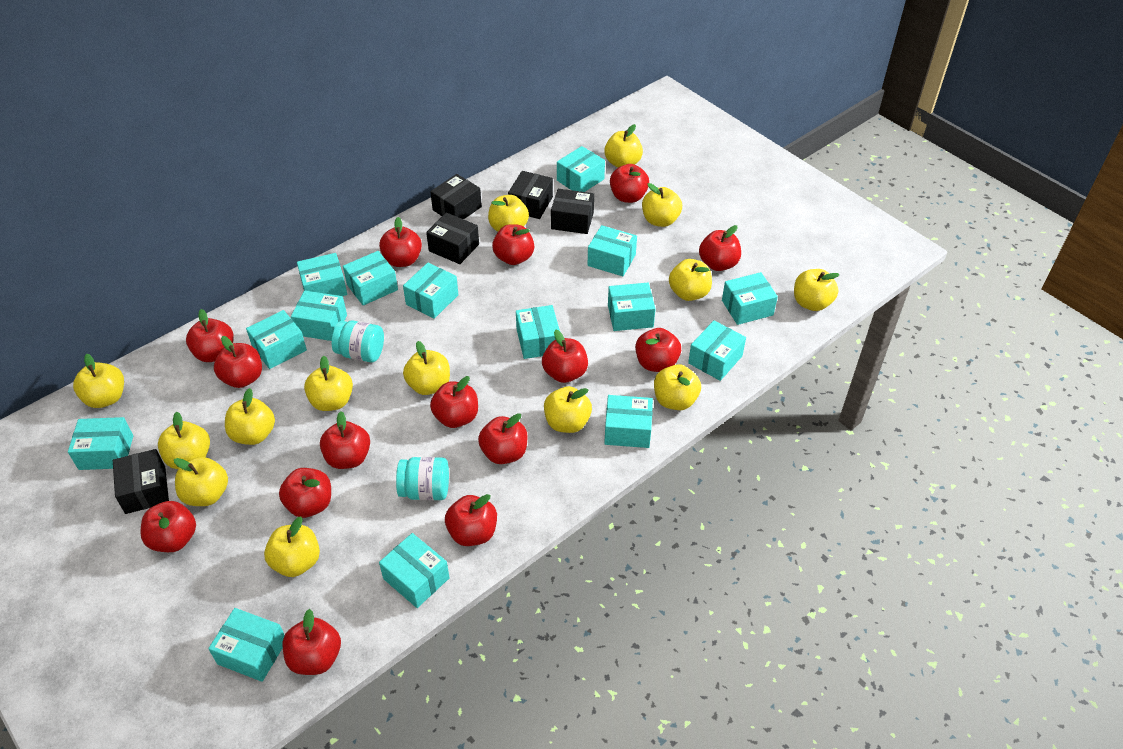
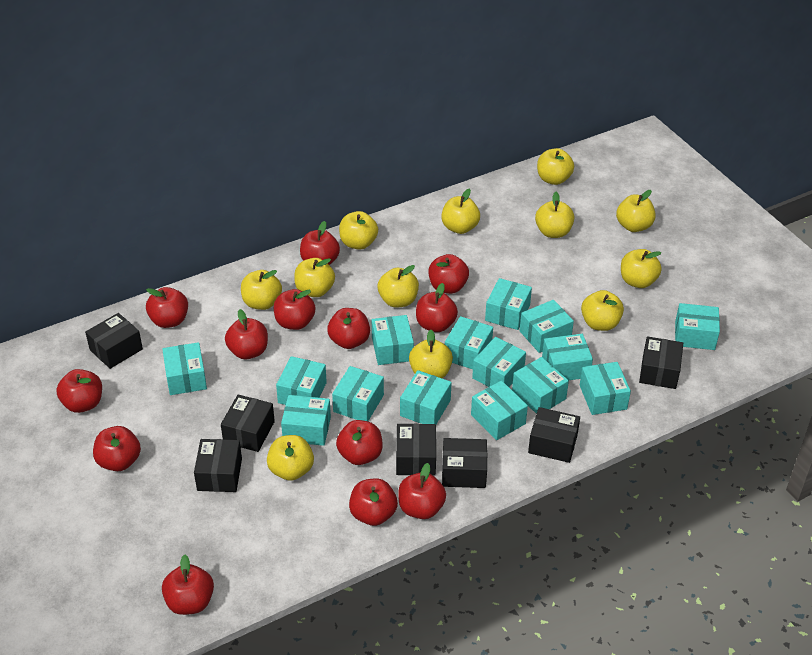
black box: [113,449,169,514] [426,213,479,264] [430,174,482,219] [508,171,553,219] [551,189,594,234] = 5 -> [85,313,143,369] [194,439,242,492] [221,394,275,452] [396,424,436,476] [442,438,487,488] [528,407,580,463] [639,336,683,389] = 7
red apple: [141,501,196,552] [186,309,234,362] [214,336,262,388] [279,468,331,518] [282,609,341,675] [320,411,370,469] [379,217,422,267] [430,376,478,428] [445,494,497,546] [478,413,528,464] [492,224,534,265] [542,329,588,383] [610,164,649,203] [635,328,681,372] [699,225,741,271] = 15 -> [56,369,102,413] [93,426,141,471] [146,287,188,328] [162,554,214,615] [225,309,268,359] [274,289,316,330] [300,221,340,265] [327,308,370,349] [336,420,383,465] [349,478,398,526] [398,463,446,519] [416,283,458,332] [428,254,469,294] = 13
turquoise jar: [332,320,384,363] [396,457,449,500] = 2 -> none = 0
yellow apple: [73,354,124,408] [158,412,210,469] [174,457,228,506] [225,388,275,445] [264,516,320,577] [304,356,353,411] [403,341,450,395] [488,195,529,231] [544,386,592,433] [604,124,643,167] [642,183,682,227] [654,365,701,410] [669,259,712,301] [794,269,839,311] = 14 -> [241,270,282,310] [267,435,314,481] [294,258,335,297] [339,211,378,249] [378,265,419,307] [409,330,453,378] [441,189,480,234] [535,192,574,238] [537,148,574,185] [581,290,624,331] [616,190,655,232] [621,249,662,288] = 12

